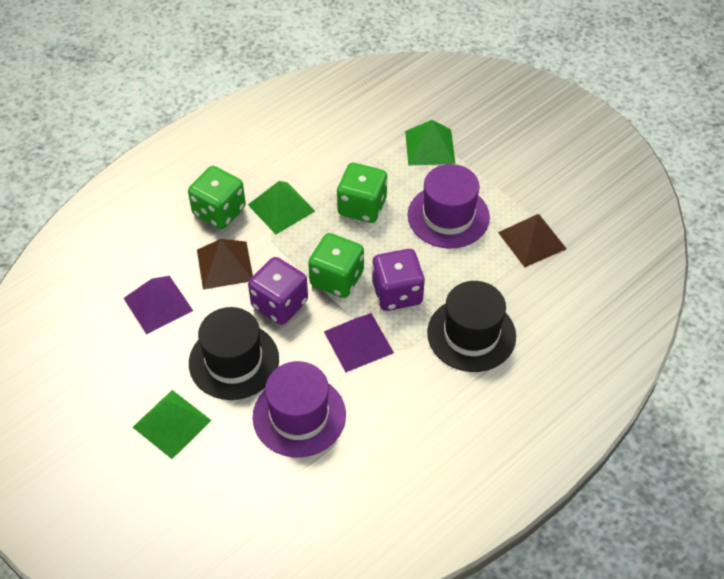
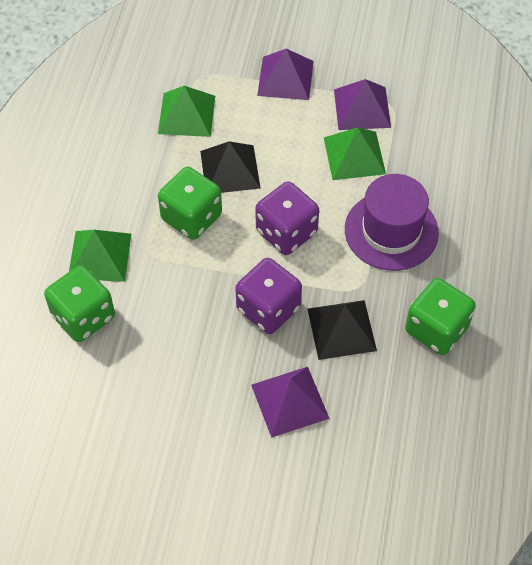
black hat: [189,307,279,400] [427,281,516,372] = 2 -> none = 0
black pyramid: none = 0 -> [200,141,261,193] [308,300,377,360] = 2
brown pyramid: [197,239,253,289] [498,214,567,267] = 2 -> none = 0
purple hat: [253,361,346,457] [408,164,490,249] = 2 -> [345,174,439,271] = 1
purple pyramid: [123,276,193,334] [324,313,394,372] = 2 -> [251,367,330,438] [257,49,314,100] [334,79,391,130] = 3

